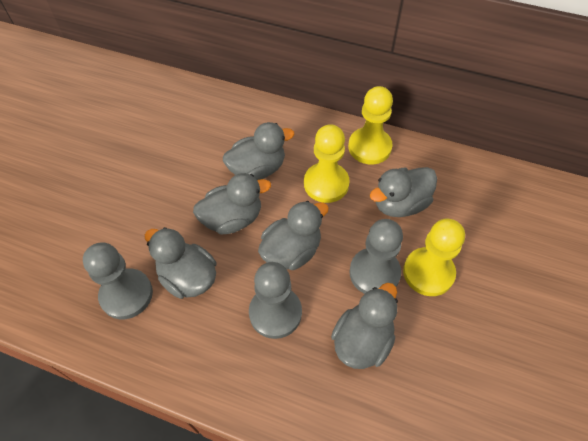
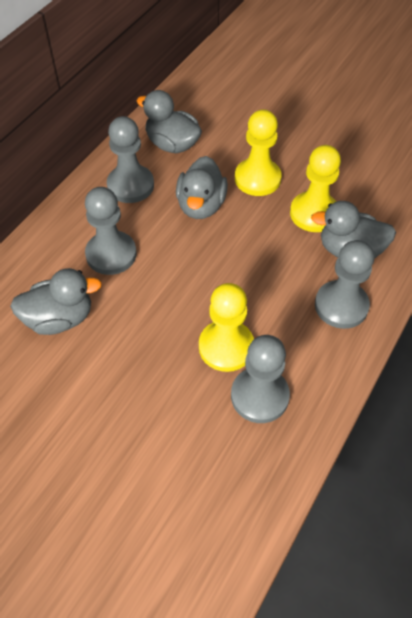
grey duck: [145,227,217,299] [193,173,271,235] [223,122,294,180] [258,201,329,270] [331,283,398,369] [370,167,437,217] = 6 -> [10,268,102,335] [137,90,202,153] [176,156,228,219] [311,201,396,259] = 4
grey pawn: [83,242,153,319] [249,262,302,339] [349,219,403,294] = 3 -> [85,187,137,275] [107,116,154,203] [231,335,290,423] [315,240,374,329] = 4

